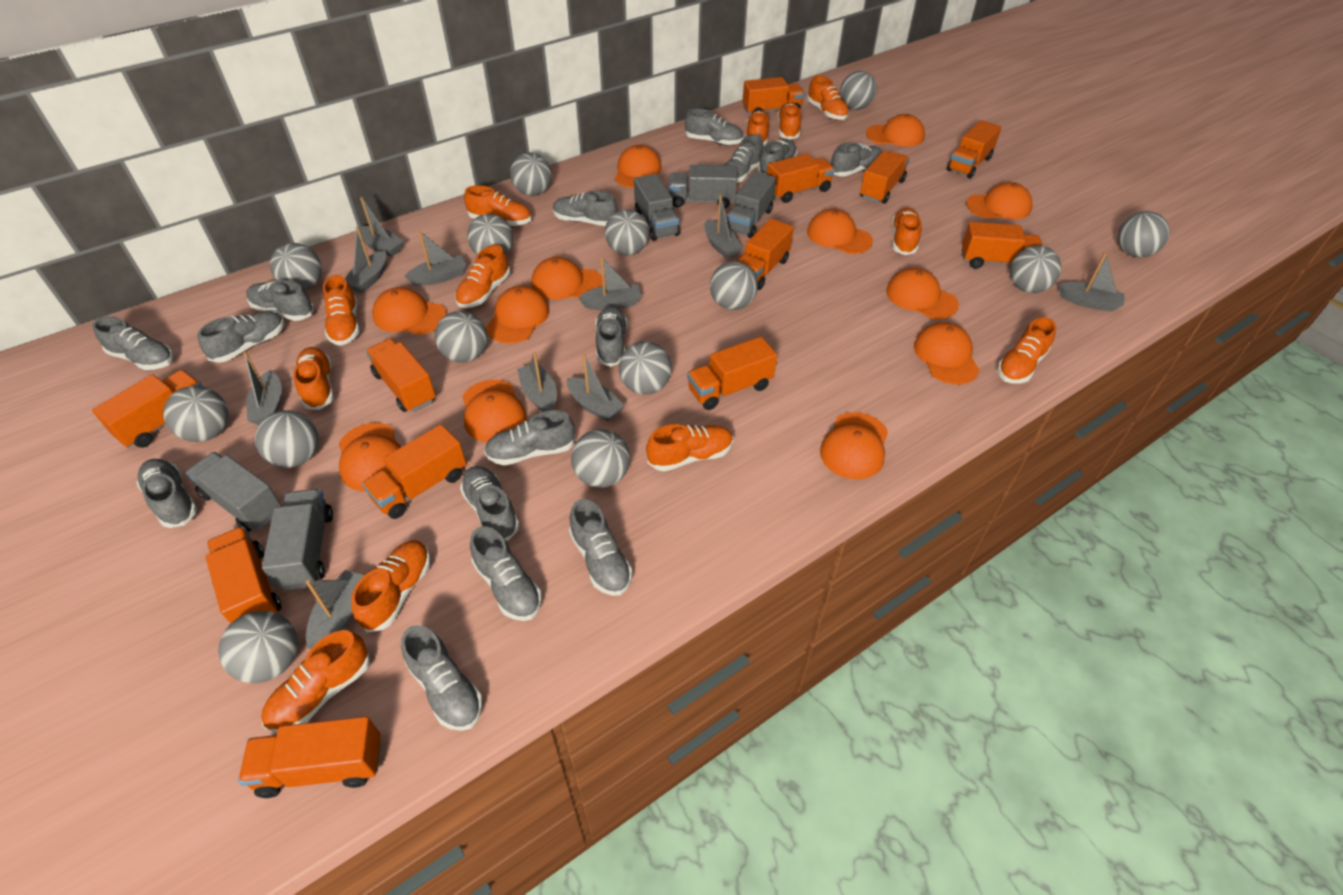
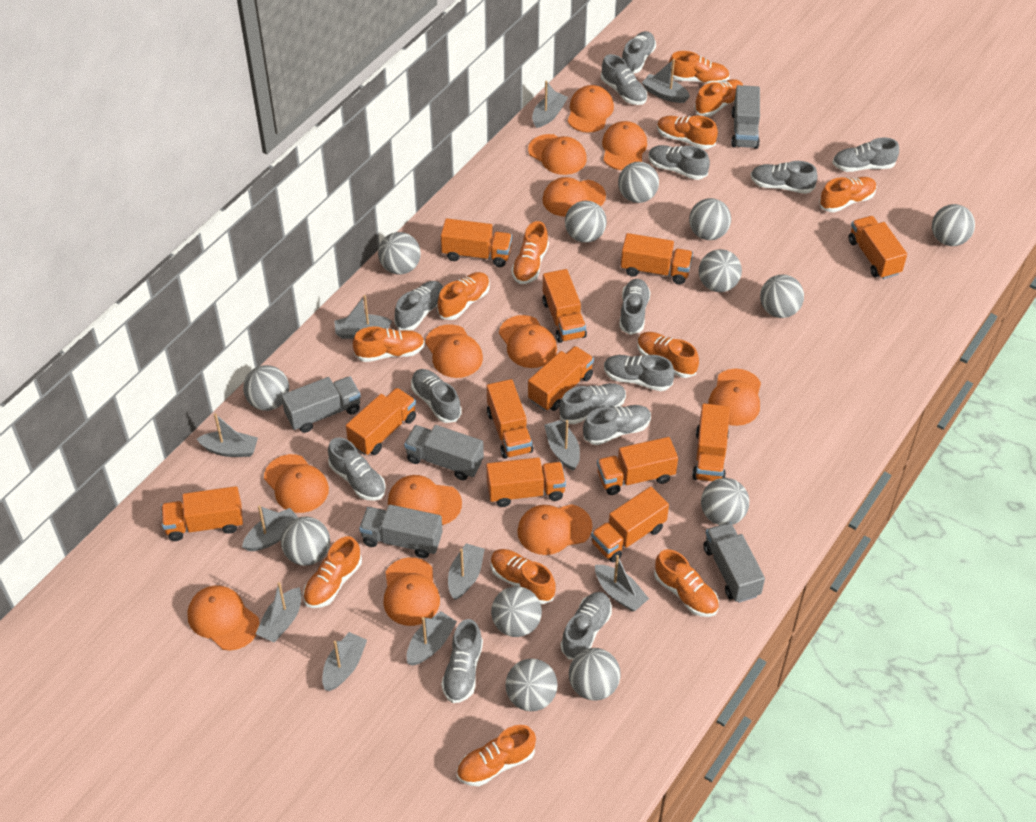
grey ball: [163,386,229,442] [218,611,298,683] [255,410,319,468] [270,243,322,290] [435,311,488,363] [467,214,513,255] [510,153,552,196] [571,429,630,488] [605,209,649,256] [619,341,672,395] [710,261,758,310] [840,71,877,110] [1010,245,1061,293] [1118,211,1170,257] = 14 -> [243,365,289,411] [281,517,330,566] [378,232,421,275] [491,586,542,637] [505,658,558,711] [565,201,607,243] [569,648,621,701] [618,162,659,203] [689,198,731,240] [699,249,742,292] [701,478,749,525] [760,275,804,318] [932,204,975,246] = 13
grey boat: [243,352,282,425] [306,570,365,649] [345,227,386,293] [356,197,404,257] [405,231,466,286] [517,352,557,412] [567,353,625,422] [578,256,641,310] [704,194,742,258] [1059,253,1124,312] = 10 -> [197,413,258,457] [242,506,298,551] [255,582,302,642] [322,632,367,691] [334,295,392,339] [406,611,457,666] [448,543,485,600] [532,81,568,128] [544,419,580,471] [595,555,649,612] [642,59,690,103] = 11
grey shoe: [92,316,174,370] [136,459,197,528] [197,311,284,363] [246,280,314,321] [401,625,482,731] [460,466,519,541] [470,526,542,621] [484,410,575,466] [553,191,617,226] [569,499,632,596] [595,306,627,367] [685,108,743,145] [725,134,764,183] [758,140,797,175] [831,142,882,177] = 15 -> [328,438,386,501] [394,281,443,331] [411,369,462,423] [441,619,483,703] [559,383,626,424] [560,592,612,659] [583,405,651,445] [601,54,647,105] [604,355,675,391] [619,279,651,335] [622,31,656,73] [648,145,710,180] [751,161,818,194] [832,138,899,172] = 14

